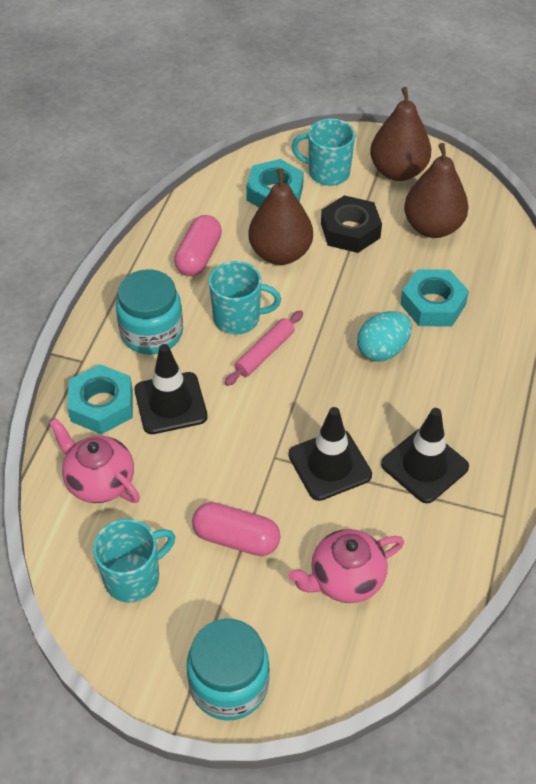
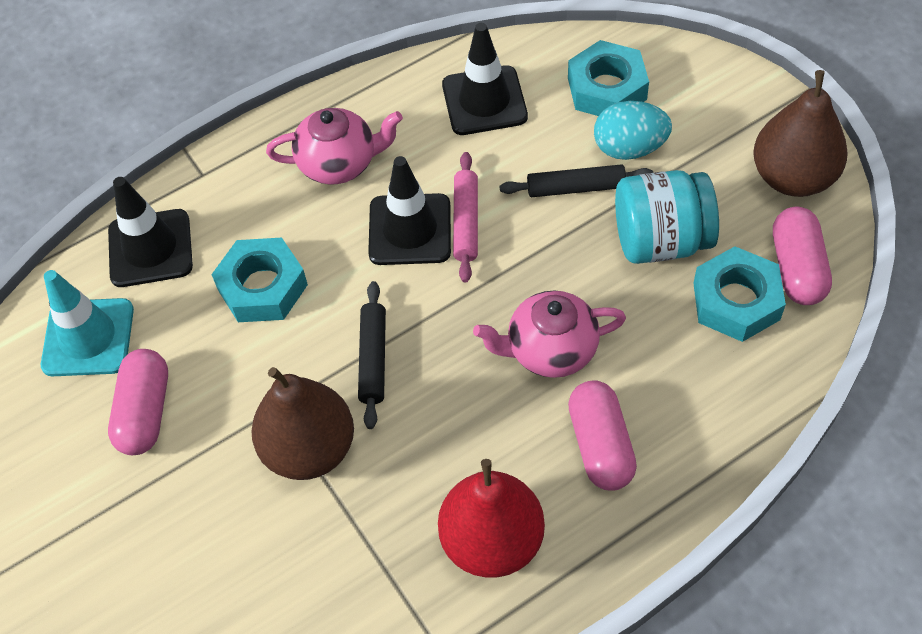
black nut: [321,195,382,253] = 1 -> none = 0
black rolling pin: none = 0 -> [358,281,386,429] [500,164,653,197] = 2
brown pear: [248,168,313,265] [370,87,431,181] [404,143,469,238] = 3 -> [251,367,354,480] [753,70,848,197] = 2
pink capsule: [174,215,222,276] [192,502,280,556] = 2 -> [108,349,168,455] [568,380,637,491] [773,207,832,305] = 3
red pear: none = 0 -> [438,459,545,578] = 1
turquoise jar: [116,269,183,355] [187,619,270,721] = 2 -> [615,170,719,264] = 1
turquoise mug: [93,519,175,603] [209,261,281,335] [292,118,355,186] = 3 -> none = 0
turquoise traffic cone: none = 0 -> [41,270,134,376] = 1

